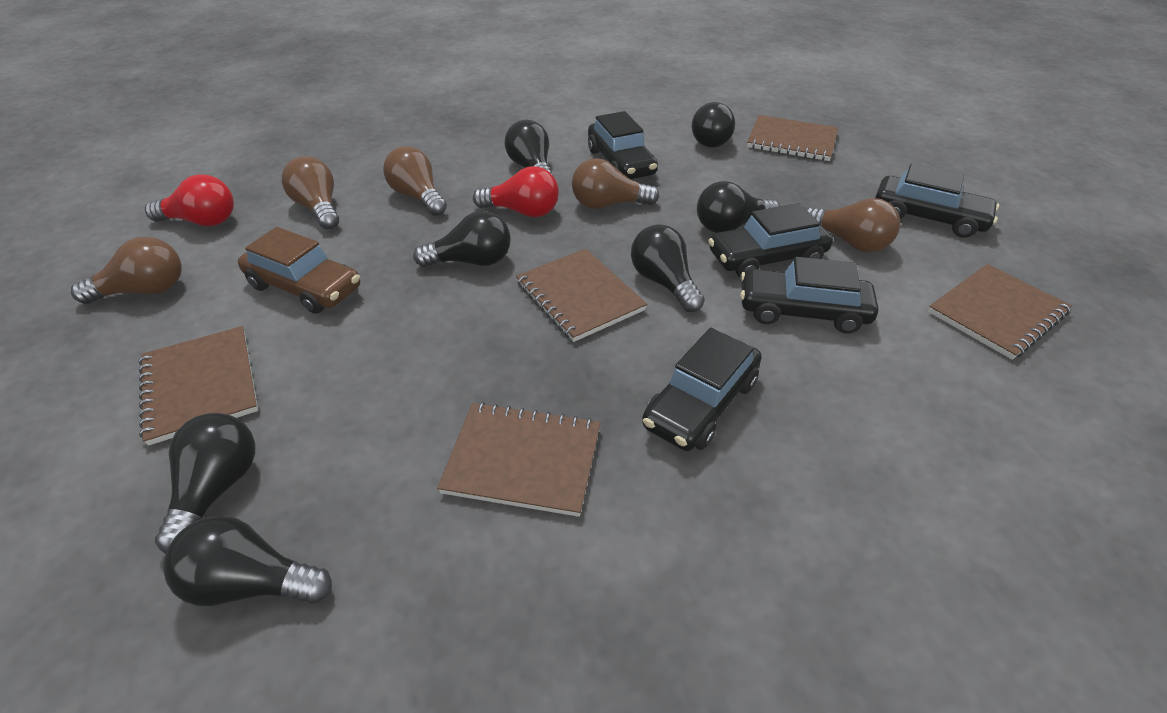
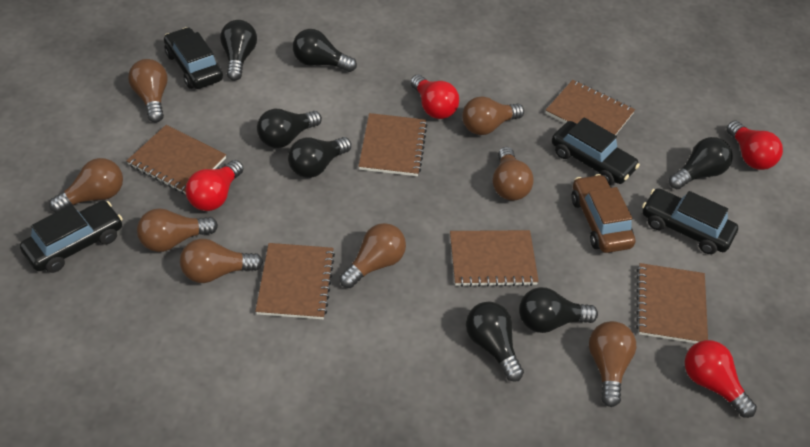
black car: [588,111,658,179] [642,328,762,451] [708,203,833,278] [740,257,878,333] [875,164,999,238] = 5 -> [20,201,123,273] [164,27,223,89] [552,118,640,185] [642,188,738,254] = 4
brown light bulb: [71,237,182,304] [282,156,339,230] [383,146,447,216] [572,158,659,209] [806,198,900,252] = 5 -> [49,158,123,212] [128,59,168,123] [137,208,218,252] [180,239,263,283] [340,223,406,288] [462,96,524,135] [493,147,534,201] [589,321,636,407] = 8
brown notebook: [139,326,258,446] [437,402,601,517] [516,249,647,342] [747,115,838,161] [928,264,1072,360] = 5 -> [126,125,226,194] [255,243,335,319] [358,113,428,176] [450,230,539,287] [546,80,635,135] [636,263,708,343] = 6
red light bulb: [145,174,234,226] [473,166,559,217] = 2 -> [185,160,244,211] [410,75,459,119] [685,340,757,418] [727,121,783,170] = 4

